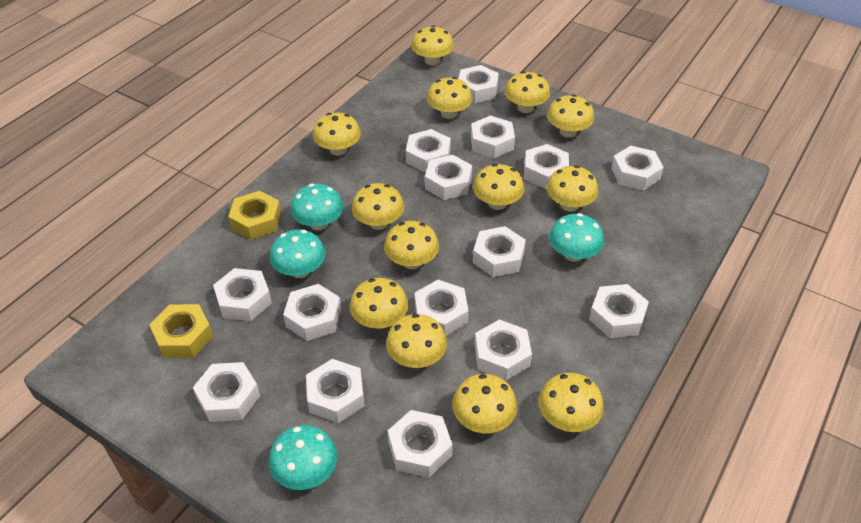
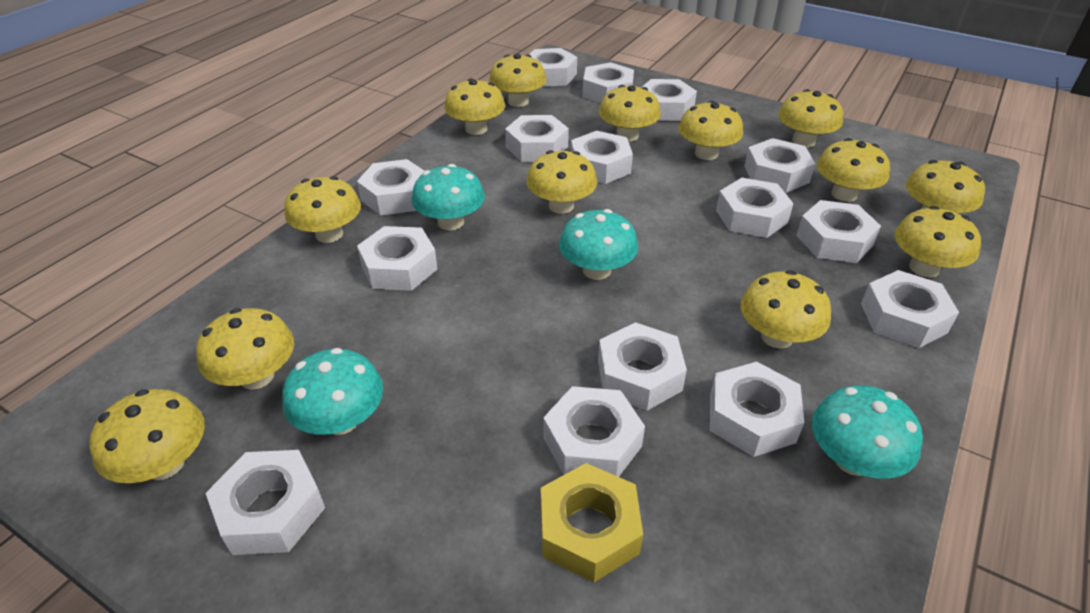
yellow nut: [149,304,213,358] [228,191,281,240] = 2 -> [541,463,643,583] = 1

